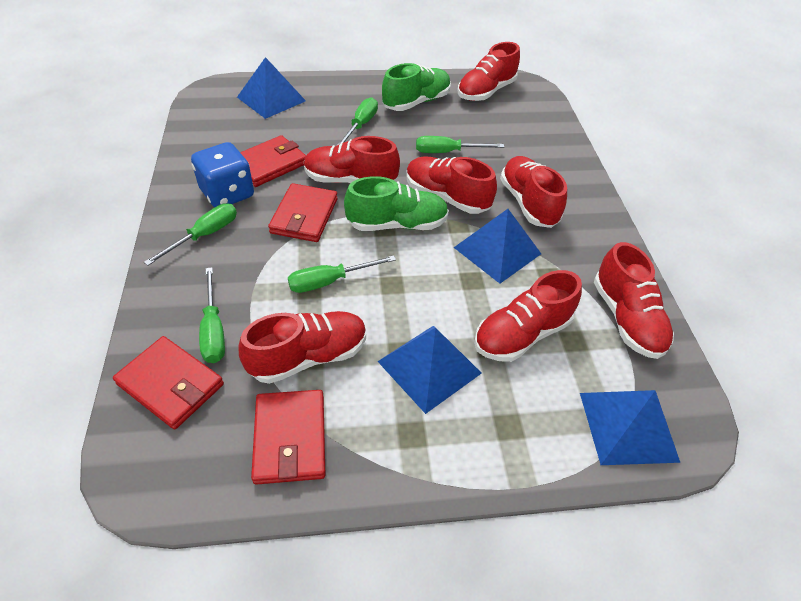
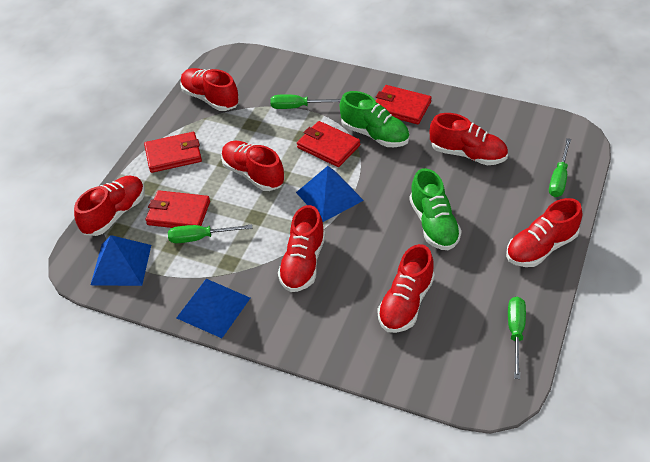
blue dice: [191,142,254,207] = 1 -> none = 0
blue pyramid: [237,57,306,119] [377,326,482,414] [454,209,541,284] [580,390,680,465] = 4 -> [91,235,151,286] [177,279,250,338] [296,166,364,222] = 3
green screwdriver: [144,203,237,266] [199,267,225,363] [288,255,396,293] [337,97,378,145] [416,136,504,153] = 5 -> [168,225,252,243] [270,94,341,109] [508,297,526,379] [549,138,571,197] = 4

